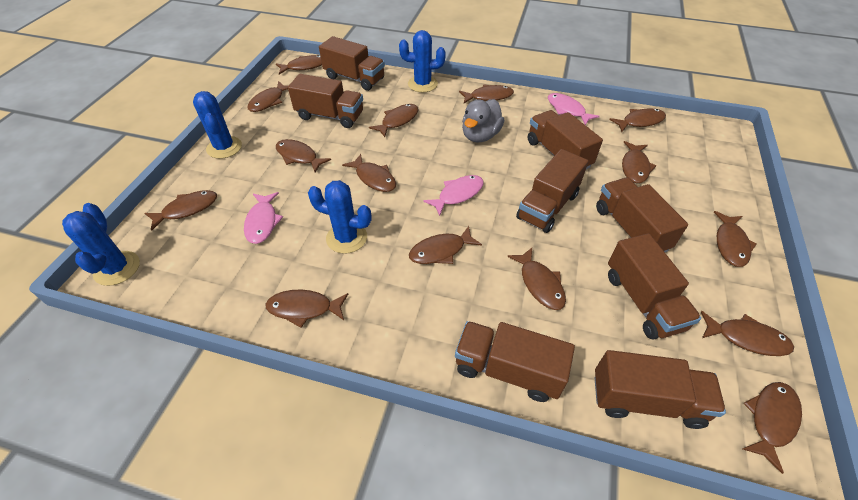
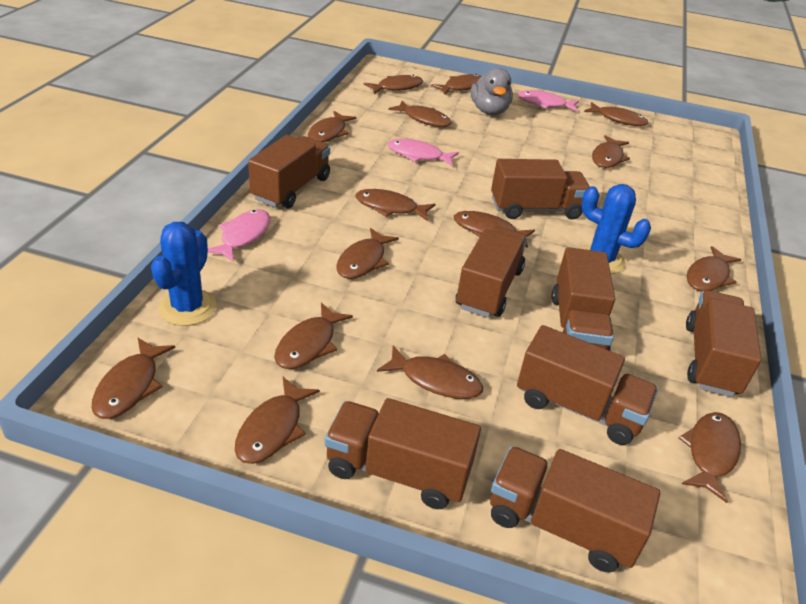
blue cactus: [62,203,140,286] [193,91,242,159] [308,180,372,254] [399,30,446,92] = 4 -> [151,222,217,326] [581,184,651,274] = 2

